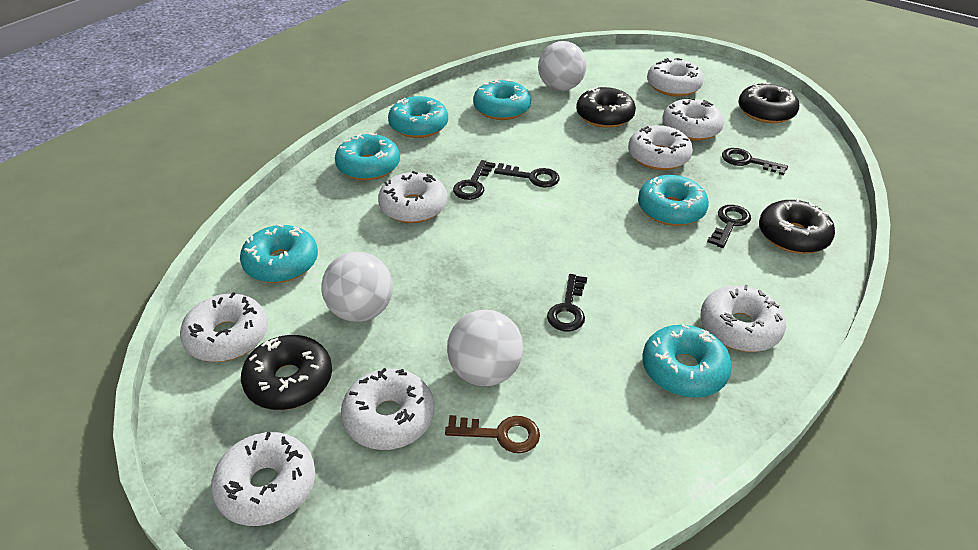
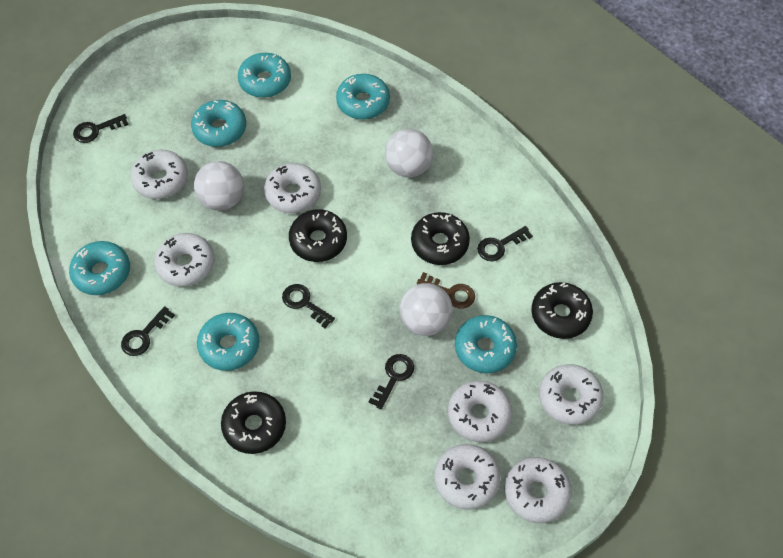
white donut: [180,292,268,362] [211,432,315,526] [341,368,434,450] [378,171,447,223] [628,125,693,170] [647,58,704,97] [662,98,724,141] [700,285,786,352] = 8 -> [130,150,188,199] [154,233,215,287] [264,163,321,213] [434,444,501,510] [448,381,512,442] [504,457,572,523] [539,364,604,425] = 7

